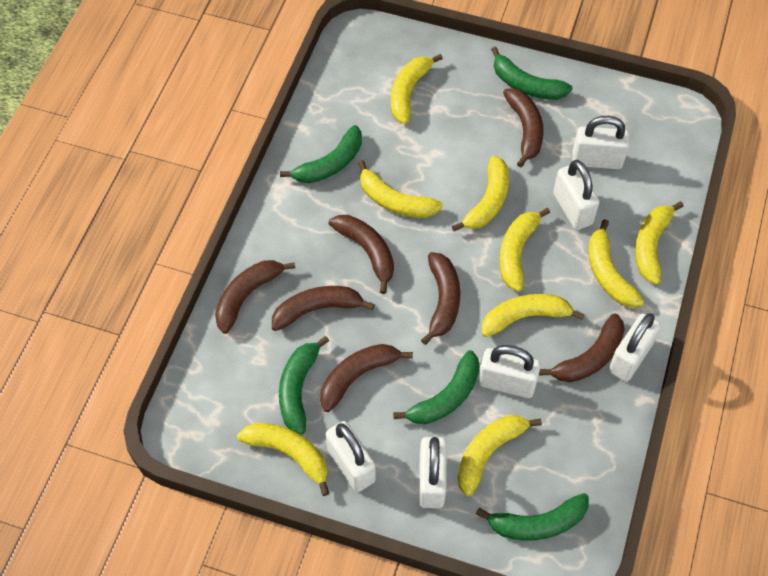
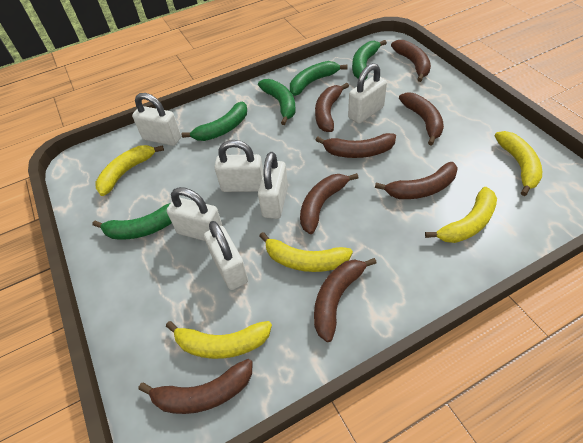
brown banana: [215,260,295,334] [272,286,375,331] [320,344,413,412] [329,215,394,294] [421,252,460,345] [503,88,544,168] [539,314,625,382] = 7 -> [139,359,253,414] [300,173,359,234] [314,258,377,342] [315,83,349,132] [316,133,396,158] [375,162,458,199] [391,40,431,82] [399,92,444,146] = 8
yellow banana: [237,423,329,496] [358,160,443,218] [391,54,443,124] [452,156,509,231] [457,415,542,496] [482,294,585,337] [500,208,550,291] [588,219,644,308] [635,201,684,284] = 9 -> [96,145,164,196] [166,321,272,359] [259,232,353,272] [425,187,497,243] [495,131,542,196] = 5

